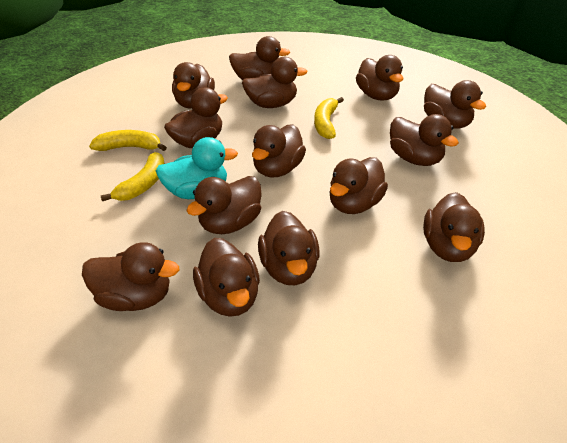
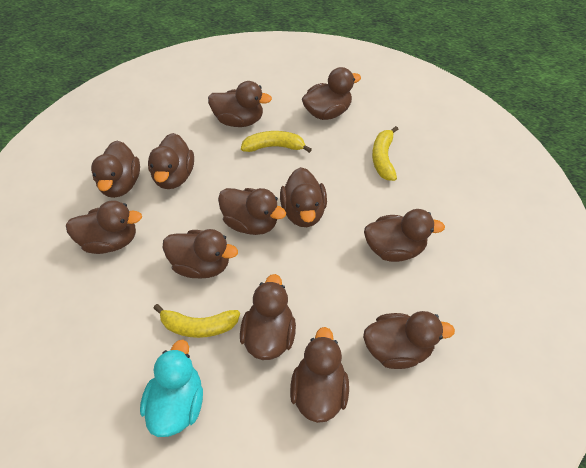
brown duck: [82,242,179,311] [164,87,228,148] [172,62,215,109] [186,176,262,234] [193,238,260,317] [229,36,290,80] [242,57,307,108] [252,124,306,178] [258,211,320,285] [330,157,388,214] [356,55,403,100] [390,114,459,166] [423,192,485,262] [424,80,486,129] = 14 -> [66,200,142,254] [91,140,140,198] [148,133,194,189] [163,229,238,279] [208,81,272,127] [218,188,286,235] [240,274,296,360] [280,167,327,227] [290,327,349,423] [302,67,361,120] [363,311,455,369] [364,209,445,262] = 12

